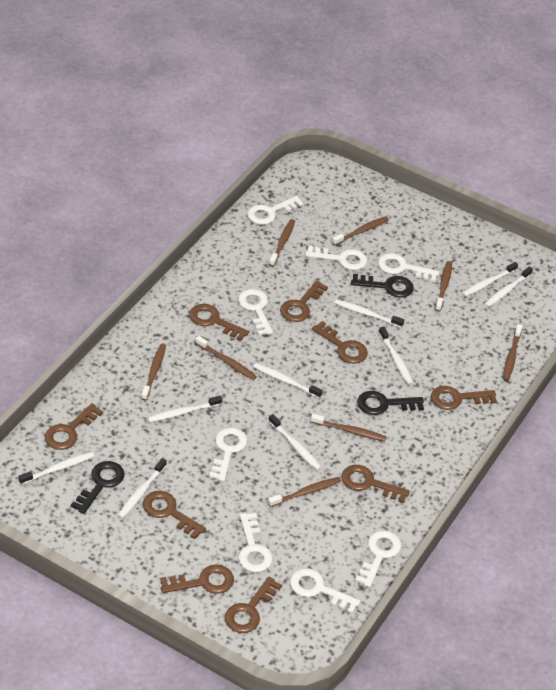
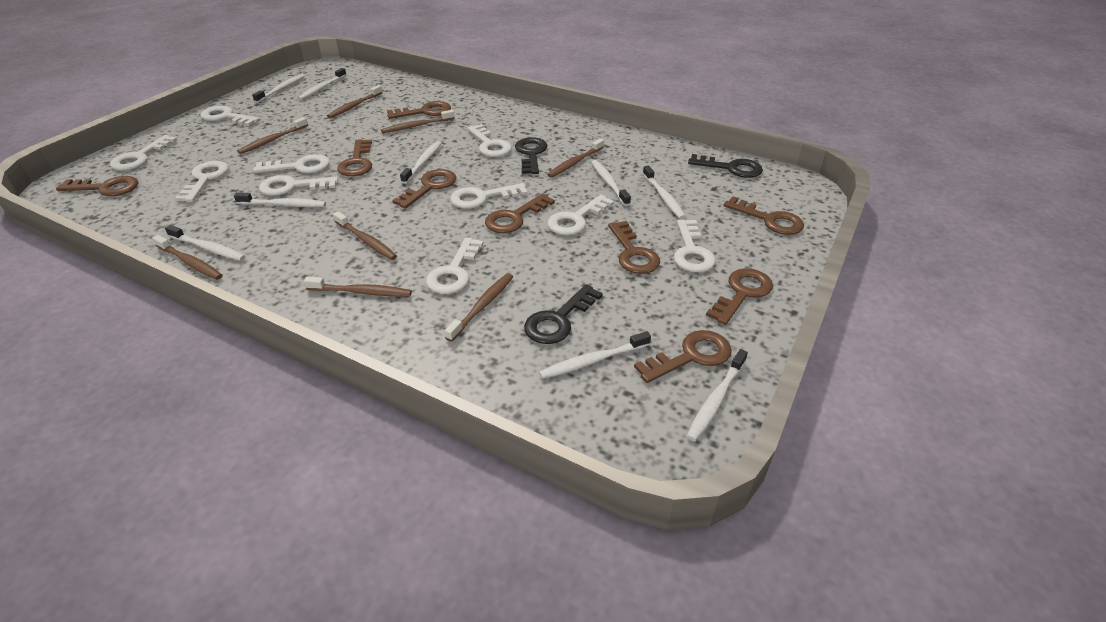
white key: [209,427,247,482] [238,289,273,336] [238,513,273,572] [247,196,304,225] [290,568,361,614] [305,246,367,270] [355,530,401,588] [378,253,439,282] = 8 -> [110,135,177,171] [175,161,229,202] [200,106,260,126] [253,154,330,173] [259,175,338,196] [426,237,484,294] [450,183,528,209] [467,124,512,157] [548,195,614,235] [674,219,716,272] = 10

